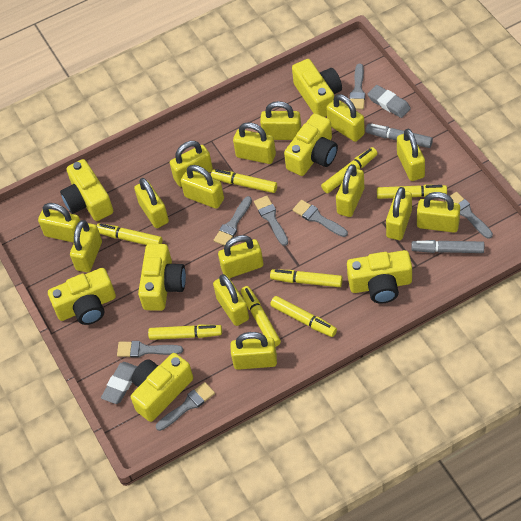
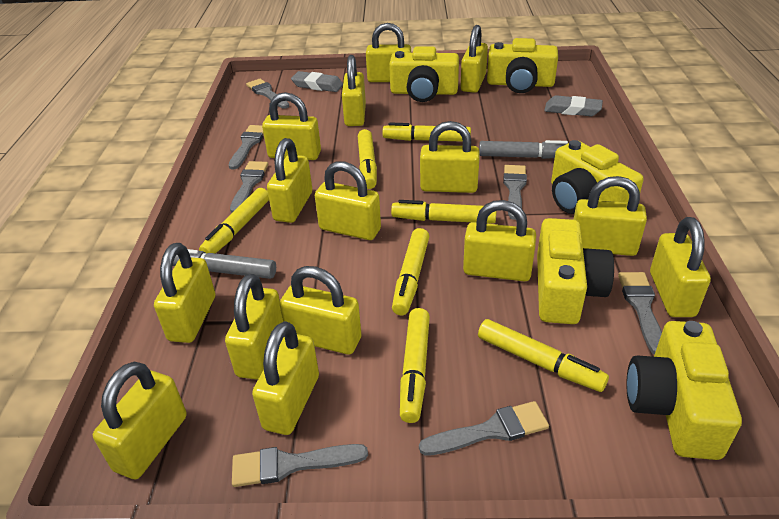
yellow camera: [48,268,116,325] [60,159,113,221] [131,353,193,422] [138,244,186,311] [284,113,338,176] [292,59,342,117] [347,250,412,304] = 7 -> [389,46,459,102] [487,38,558,93] [537,218,614,324] [551,140,643,214] [626,321,742,460] = 5
yellow marker: [96,223,163,245] [148,325,222,340] [211,169,277,193] [241,286,281,347] [270,269,343,287] [270,296,337,337] [321,147,378,193] [377,185,447,199] = 8 -> [199,188,269,253] [358,129,377,189] [382,123,471,142] [391,200,496,224] [392,228,429,315] [400,308,430,423] [478,319,609,392] = 7

